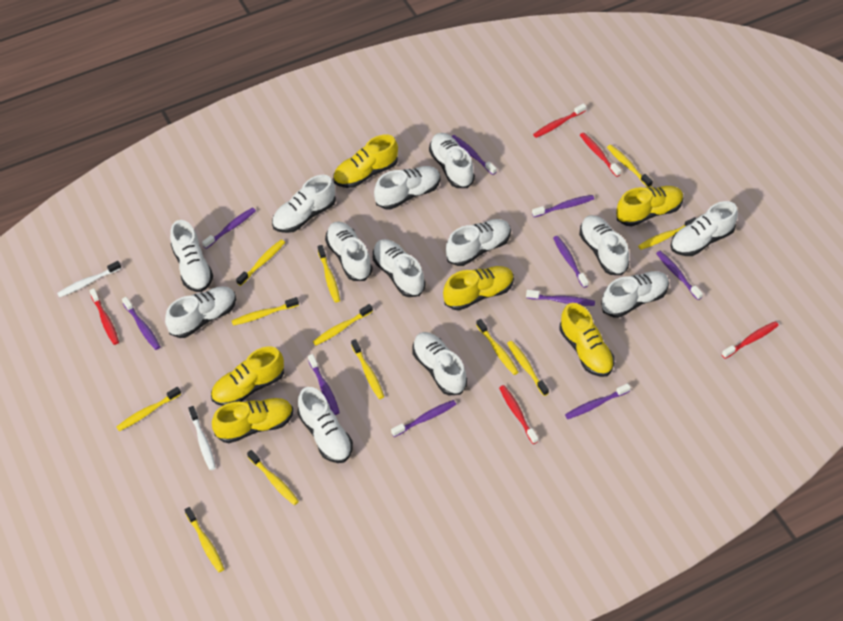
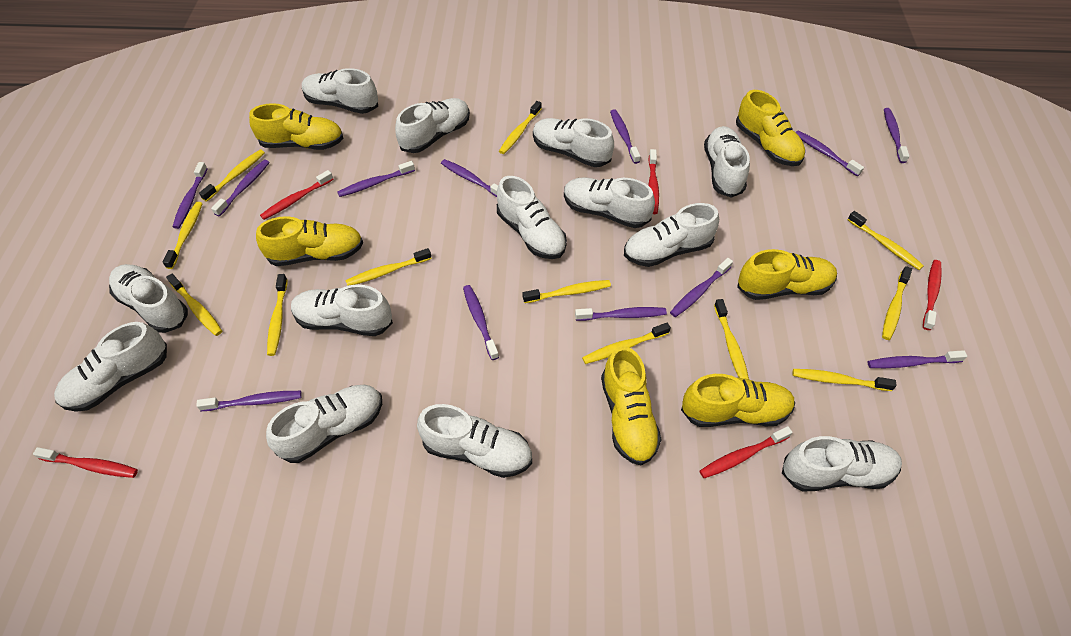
purple toothbrush: [122,297,160,350] [202,207,256,249] [308,354,340,415] [391,400,456,437] [451,135,497,175] [526,290,595,306] [532,195,594,217] [553,236,589,288] [565,383,631,419] [656,251,703,300] = 10 -> [173,162,208,229] [196,391,302,411] [211,160,270,217] [337,161,415,197] [441,159,498,197] [463,285,499,360] [575,307,667,321] [610,109,641,164] [670,258,733,317] [795,130,864,176] [868,350,967,368] [884,108,909,163] = 12
white toothbrush: [57,261,121,298] [188,406,216,470] = 2 -> none = 0

